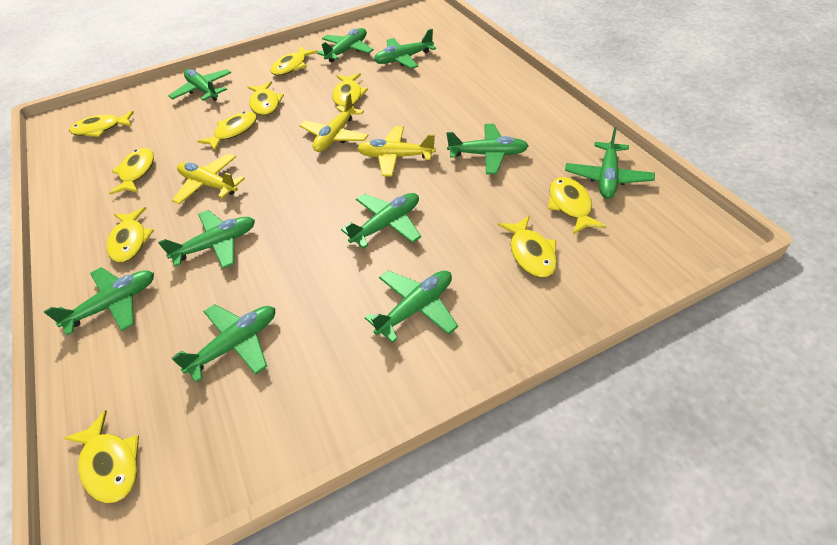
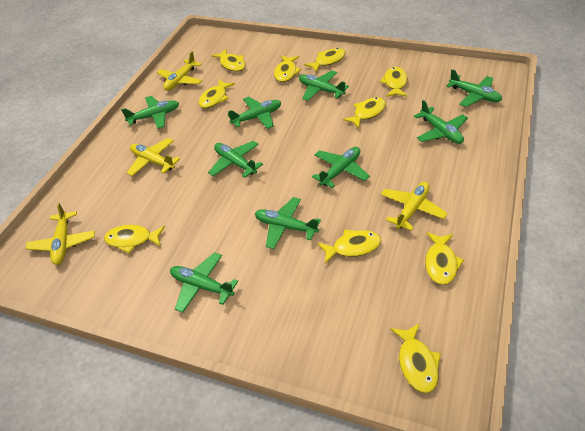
green plane: [44,267,154,335] [158,210,255,269] [168,69,231,101] [172,304,275,383] [317,28,374,62] [341,193,421,249] [365,270,458,343] [374,29,436,69] [446,124,529,174] [565,127,655,199] = 10 -> [121,96,179,129] [170,252,238,313] [208,141,263,178] [228,97,281,129] [255,197,321,249] [299,70,349,101] [312,147,370,188] [414,100,468,144] [446,69,502,107] = 9
yellow plane: [172,154,245,204] [300,93,368,152] [357,126,436,177] = 3 -> [25,202,95,265] [127,138,180,176] [157,51,202,91] [381,181,448,231] = 4

